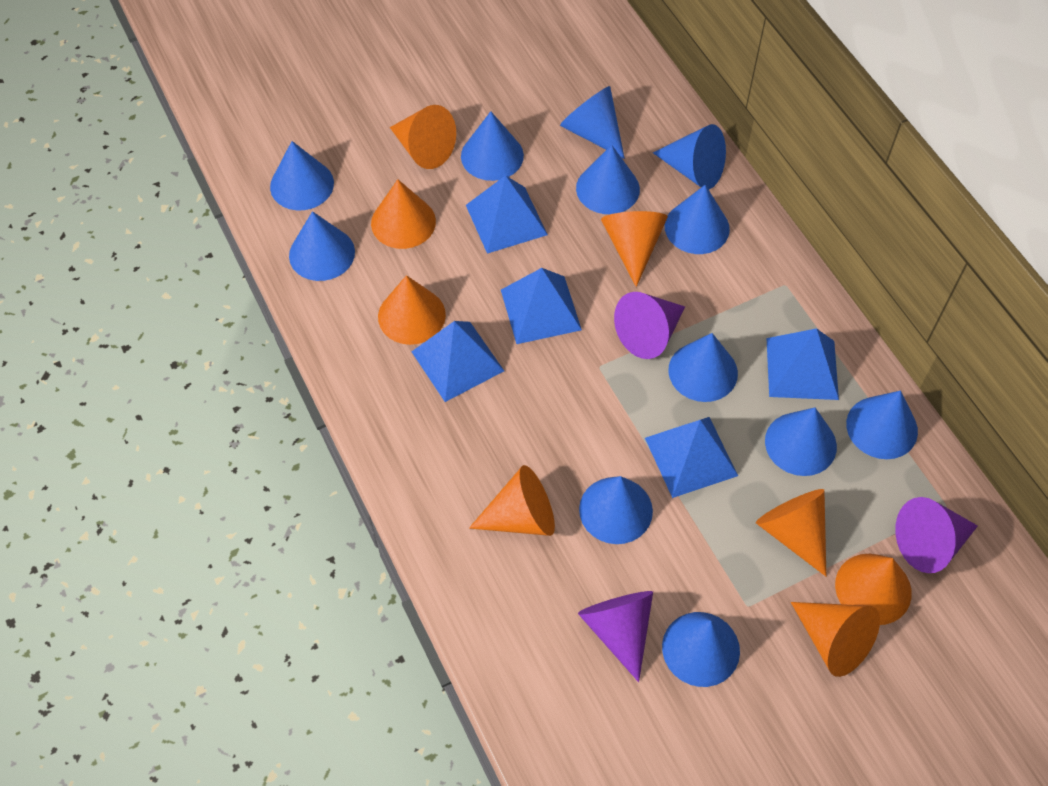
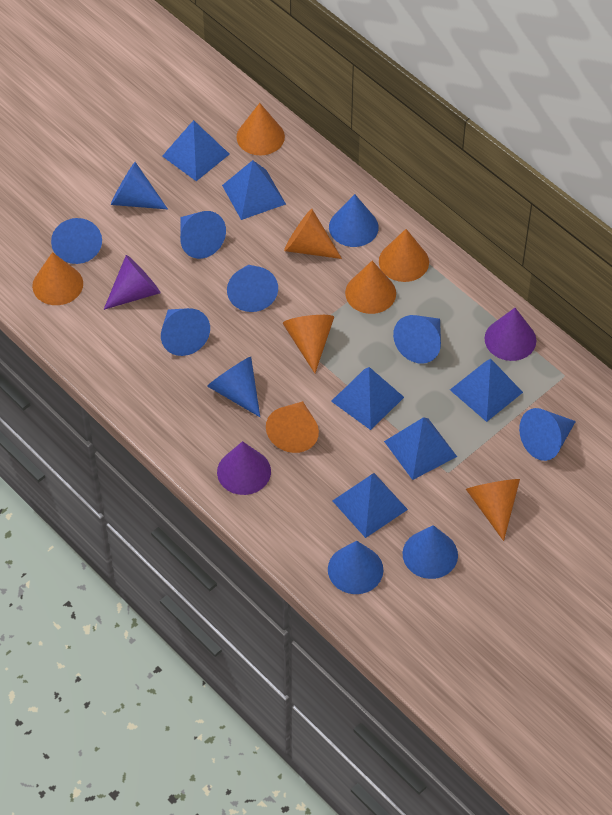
blue cone: [270,141,334,211] [289,211,355,281] [461,111,524,181] [560,86,625,159] [576,145,640,214] [579,476,653,544] [653,124,726,189] [662,612,740,687] [665,185,730,254] [668,333,738,402] [765,408,837,476] [846,391,918,459] = 12 -> [51,218,102,264] [111,162,168,209] [161,308,210,356] [180,211,226,259] [207,357,260,417] [227,265,278,312] [328,541,383,594] [329,194,379,247] [393,315,441,364] [403,525,458,579] [519,408,576,461] = 11
blue pyramid: [411,321,504,402] [466,175,548,254] [501,268,582,344] [645,417,738,498] [766,329,839,400] = 5 -> [162,120,230,181] [222,160,286,220] [331,367,404,430] [333,473,408,538] [384,417,457,480] [450,359,523,422] = 6

